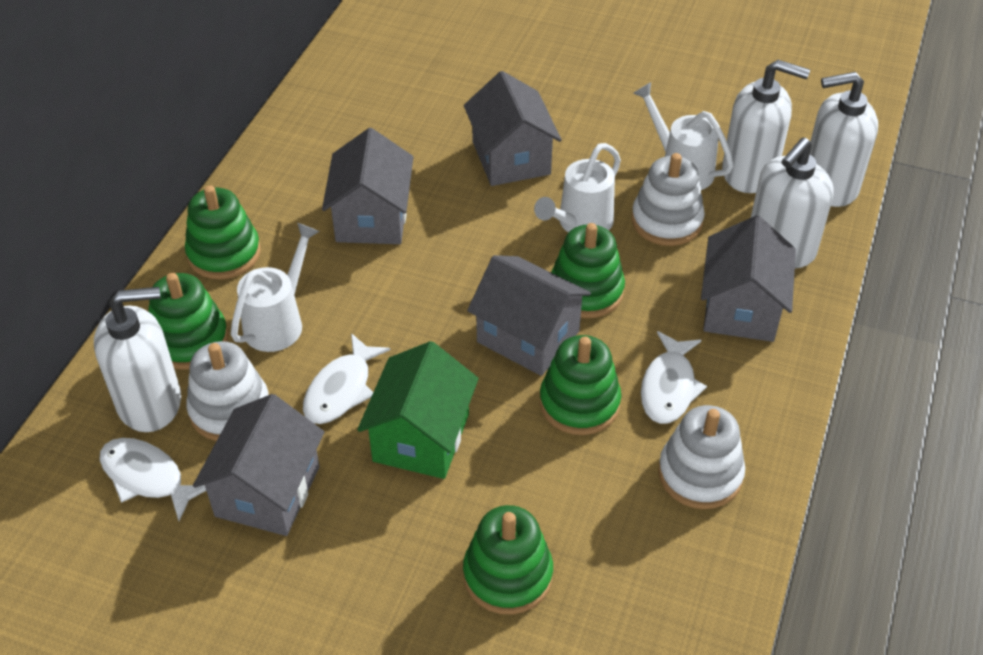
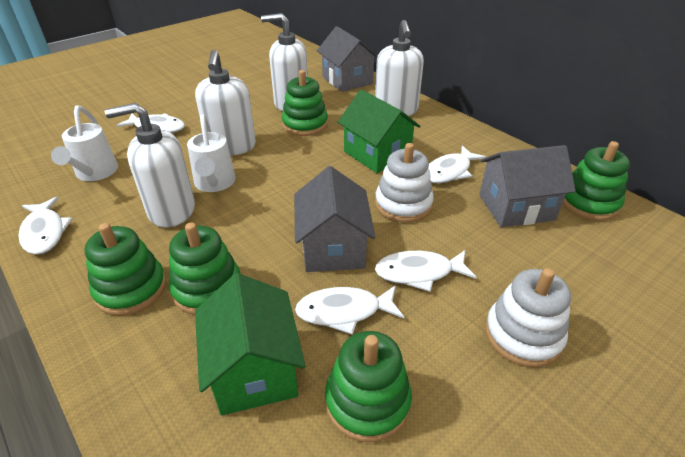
green house: [357,341,479,479] = 1 -> [195,273,306,415] [338,89,421,173] = 2
grey house: [193,394,324,536] [322,128,413,244] [464,71,562,186] [467,255,591,376] [701,215,796,342] = 5 -> [294,166,375,272] [317,26,378,92] [479,145,576,227] = 3
white fish: [100,438,206,521] [303,333,390,424] [641,331,707,424] = 3 -> [18,197,73,255] [116,113,185,133] [295,285,404,335] [375,250,477,292] [428,145,486,184] = 5
white stacking toy: [186,341,269,441] [632,153,705,246] [658,405,745,509] = 3 -> [375,143,434,223] [485,268,571,368] = 2
white watering can: [231,223,320,352] [534,143,621,233] [633,82,734,190] = 3 -> [51,105,118,181] [187,114,236,192] = 2

